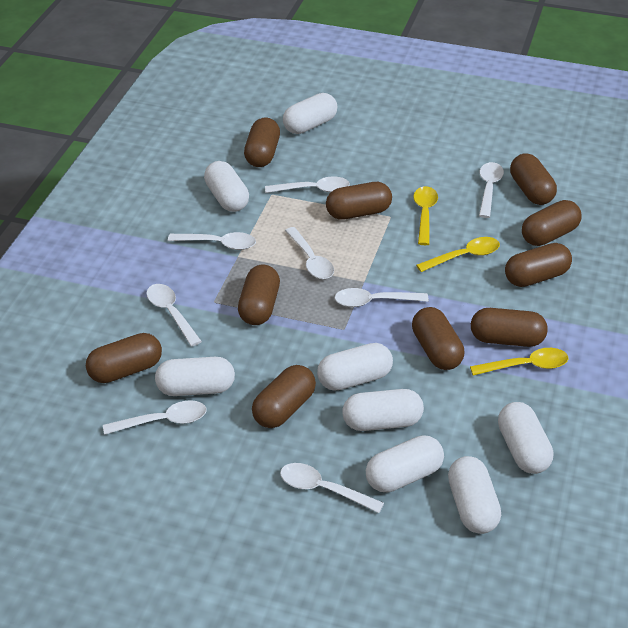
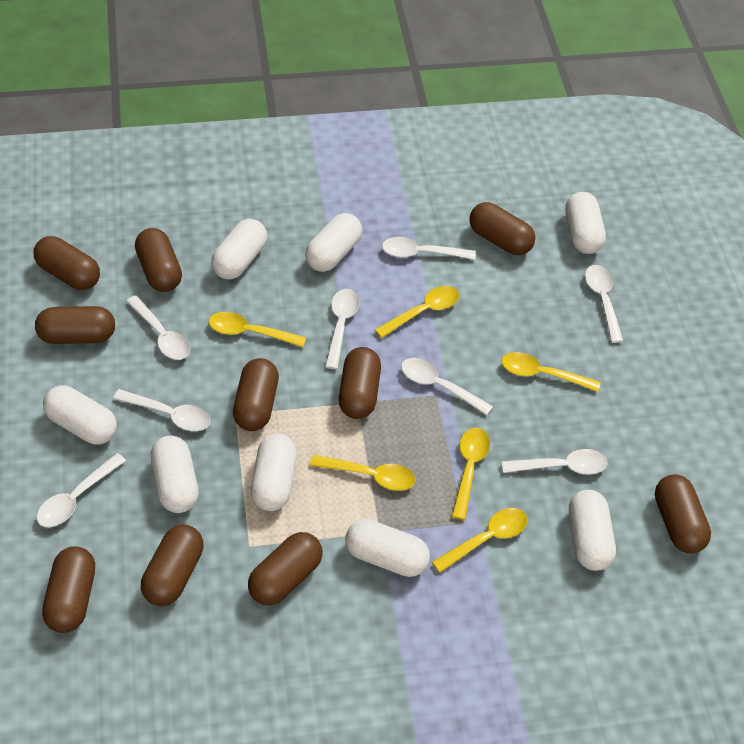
yellow spoon: [413,186,438,245] [416,237,500,272] [470,348,568,375] = 3 -> [208,312,306,347] [310,455,415,491] [375,286,459,338] [432,508,528,573] [452,428,490,520] [501,352,600,392] = 6

